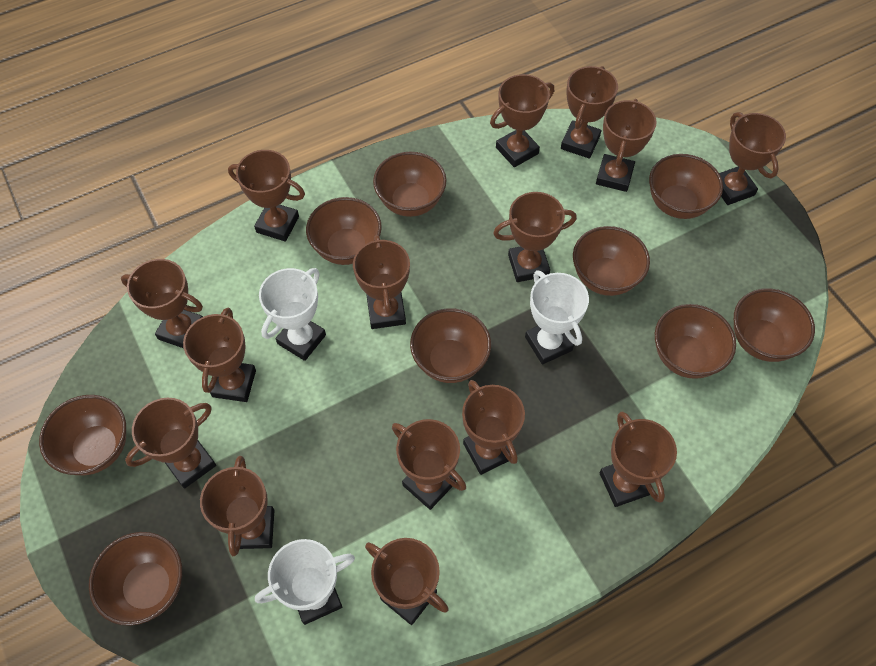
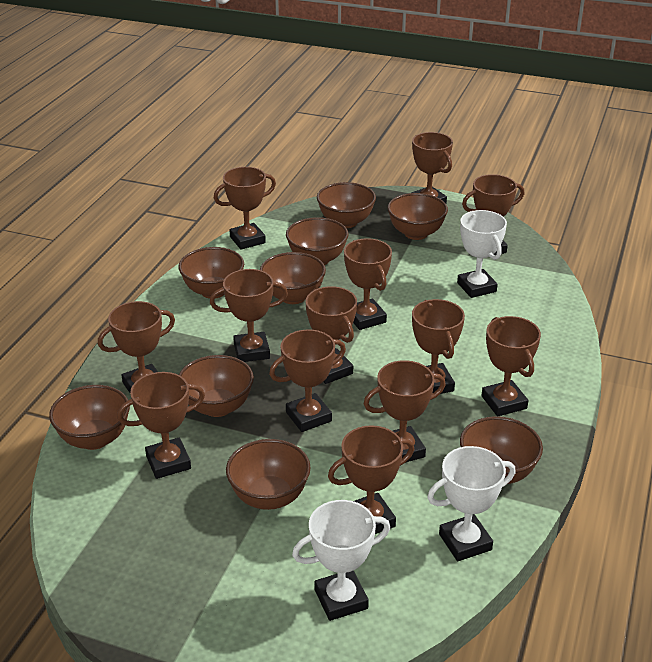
brown trophy: [121,259,203,348] [125,398,216,489] [183,307,256,402] [200,456,275,556] [228,150,305,242] [353,235,410,329] [365,538,449,625] [392,419,466,510] [462,380,525,475] [490,74,554,167] [493,192,577,282] [561,66,618,159] [596,99,657,192] [599,411,677,507] [719,112,786,205] = 15 -> [98,301,175,393] [117,372,205,479] [210,269,288,362] [214,167,276,249] [269,329,346,432] [306,286,357,384] [328,425,414,534] [344,238,392,330] [364,360,446,462] [411,132,453,204] [412,299,465,394] [462,174,524,255] [481,316,541,416] = 13

